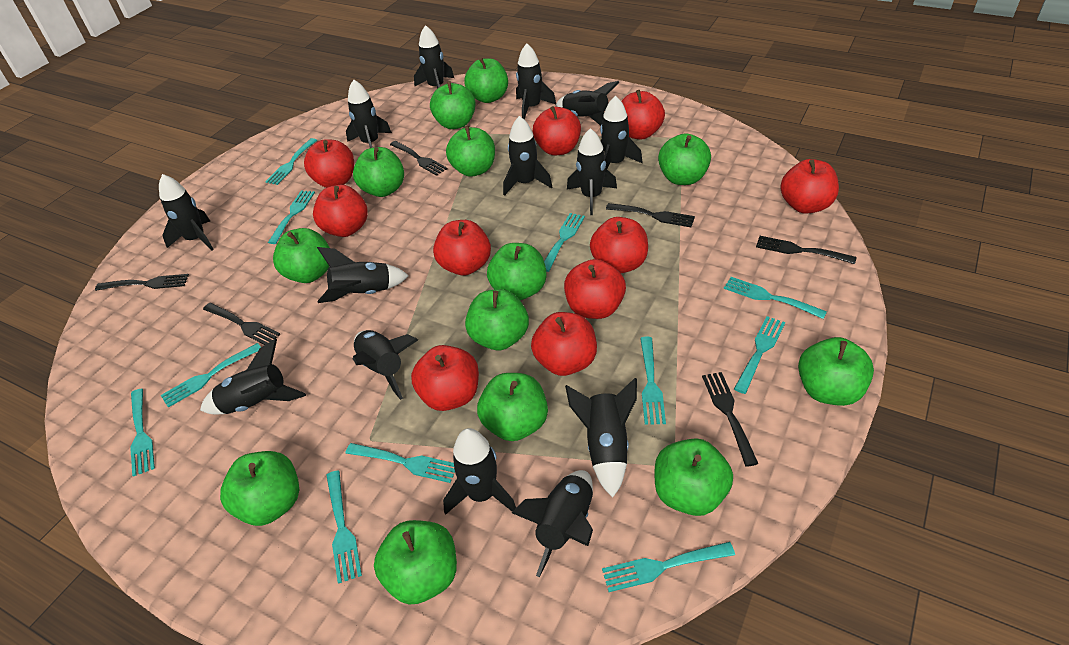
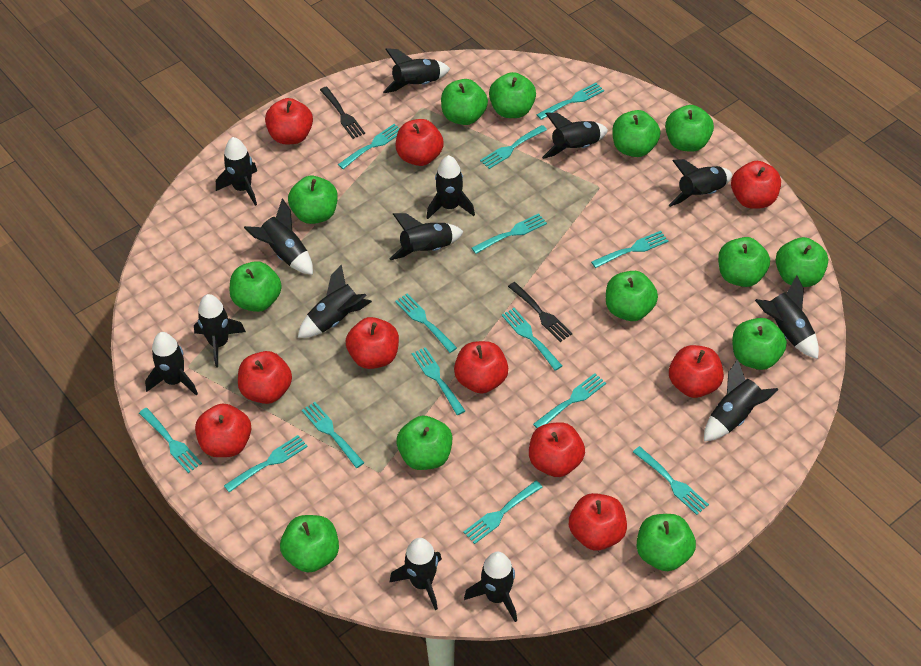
black fork: [95,274,189,291] [203,303,280,345] [390,141,447,176] [606,203,695,227] [702,372,758,467] [756,236,857,264] = 6 -> [320,86,365,139] [508,282,572,342] = 2
turquoise fork: [130,389,155,477] [161,343,261,408] [265,138,317,185] [268,190,315,244] [326,470,362,584] [345,443,455,483] [544,213,585,272] [602,542,735,592] [640,337,666,425] [724,277,827,319] [734,316,785,394] = 11 -> [139,408,202,473] [224,435,308,493] [302,402,364,468] [338,124,400,169] [395,293,457,353] [412,347,465,415] [463,480,542,544] [472,214,547,254] [480,125,547,169] [501,308,562,371] [533,373,606,428] [537,83,604,120] [591,231,669,268] [633,446,709,515] = 14

